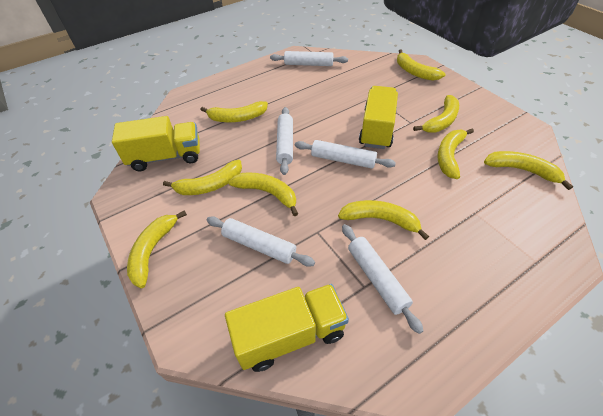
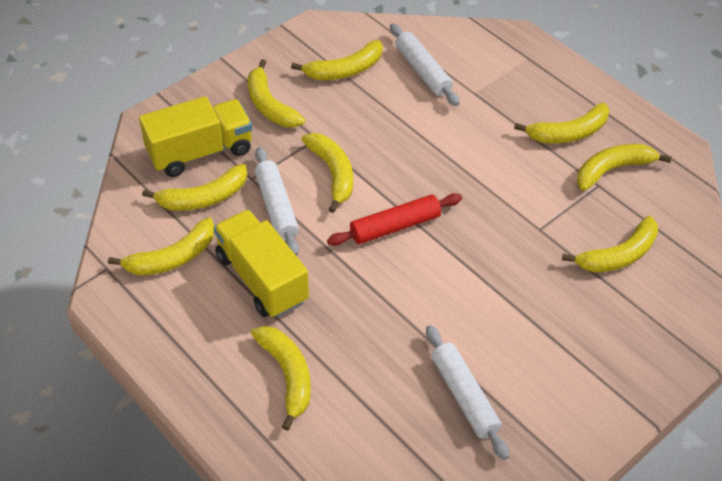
red rolling pin: none = 0 -> [327,193,462,246] = 1
white rolling pin: [207,216,315,267] [270,51,348,66] [276,107,293,175] [295,140,396,169] [342,224,424,334] = 5 -> [255,147,299,256] [390,23,460,106] [426,325,509,460] = 3
yellow truck: [112,116,200,171] [225,284,349,372] [359,86,398,149] = 3 -> [139,96,252,177] [214,209,309,318] = 2

